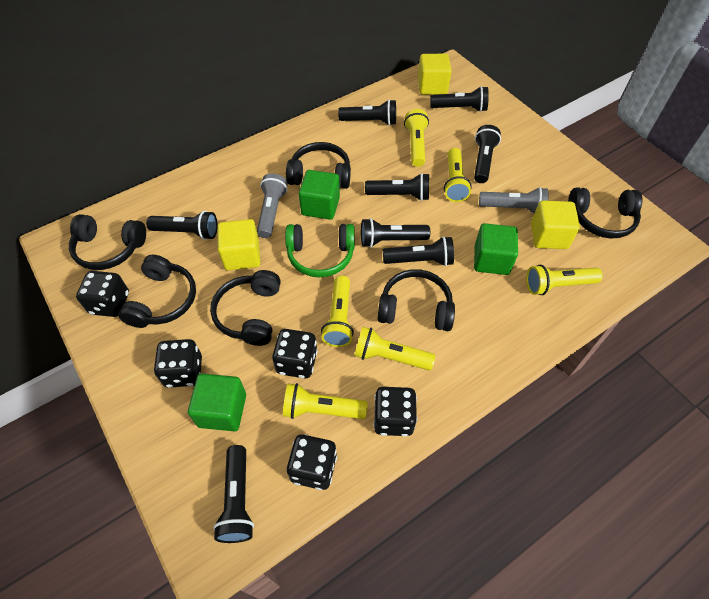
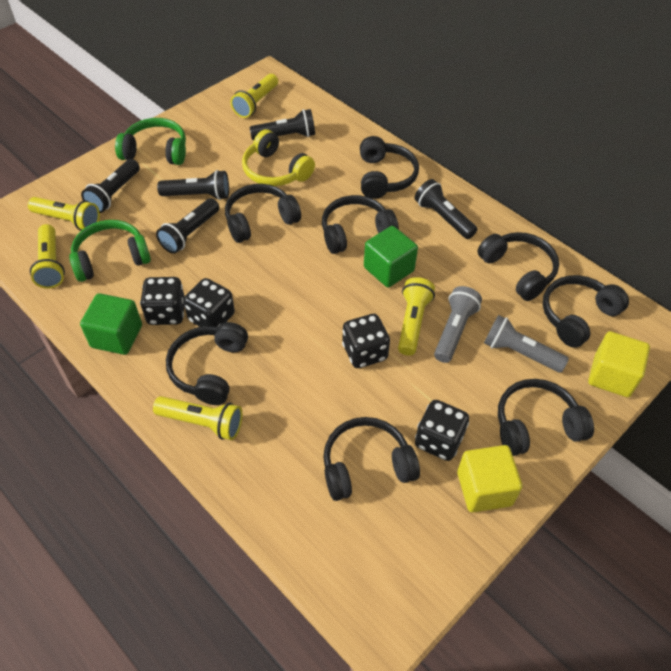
black dice: [76,271,129,317] [154,339,202,388] [272,329,318,378] [287,434,337,490] [373,387,417,437] = 5 -> [140,277,185,325] [183,278,235,327] [342,314,390,368] [415,400,469,461] = 4
black flashlight: [146,211,218,240] [213,445,254,543] [338,99,396,126] [361,218,430,248] [365,173,429,201] [383,236,454,266] [430,86,489,112] [474,125,501,183] = 8 -> [81,159,140,213] [156,198,219,254] [157,170,229,200] [249,109,315,140] [415,179,477,239] = 5
black headphones: [69,214,146,270] [119,255,196,328] [210,270,281,346] [286,142,351,189] [378,269,455,331] [568,187,643,239] = 6 -> [166,322,248,405] [225,184,301,243] [322,195,399,254] [323,417,420,501] [360,136,419,199] [478,232,559,301] [498,379,594,456] [543,275,629,348] = 8
green cube: [188,373,246,431] [299,170,340,220] [474,223,518,275] = 3 -> [80,293,142,355] [364,226,418,287] = 2
green headphones: [285,224,355,277] = 1 -> [69,220,151,282] [115,118,186,165] = 2
yellow cube: [218,219,260,271] [418,54,452,95] [531,200,580,249] = 3 -> [457,445,522,512] [588,331,650,397] = 2
yellow flashlight: [283,383,368,419] [321,276,354,347] [354,327,435,370] [404,109,429,167] [444,148,472,202] [526,264,603,295] = 6 -> [28,197,100,231] [30,224,65,289] [153,396,242,440] [231,74,278,118] [398,277,435,356] = 5
yellow headphones: none = 0 -> [242,129,315,186] = 1

